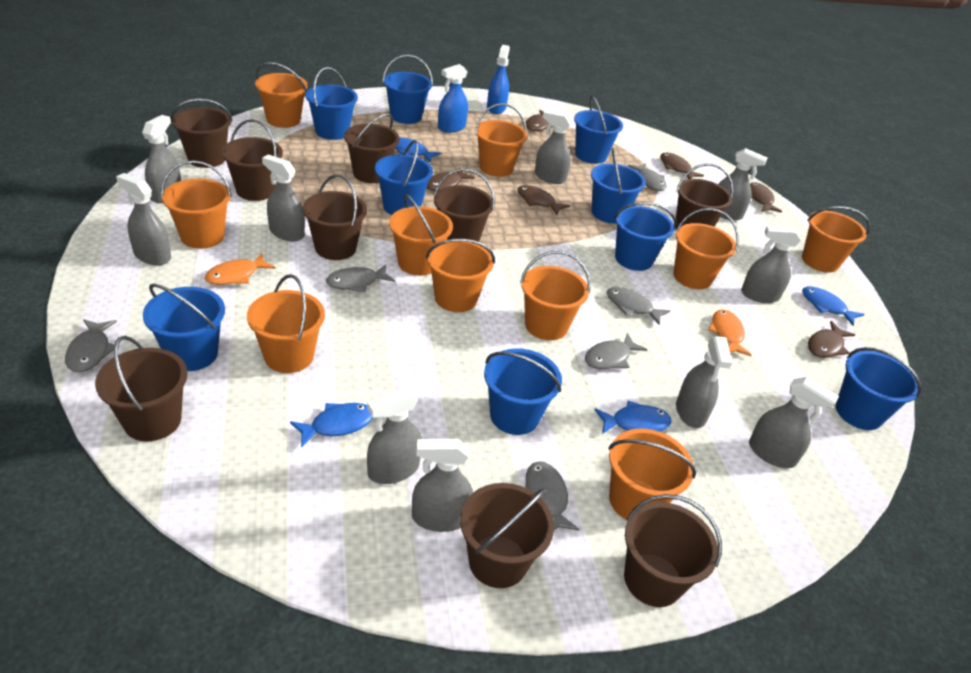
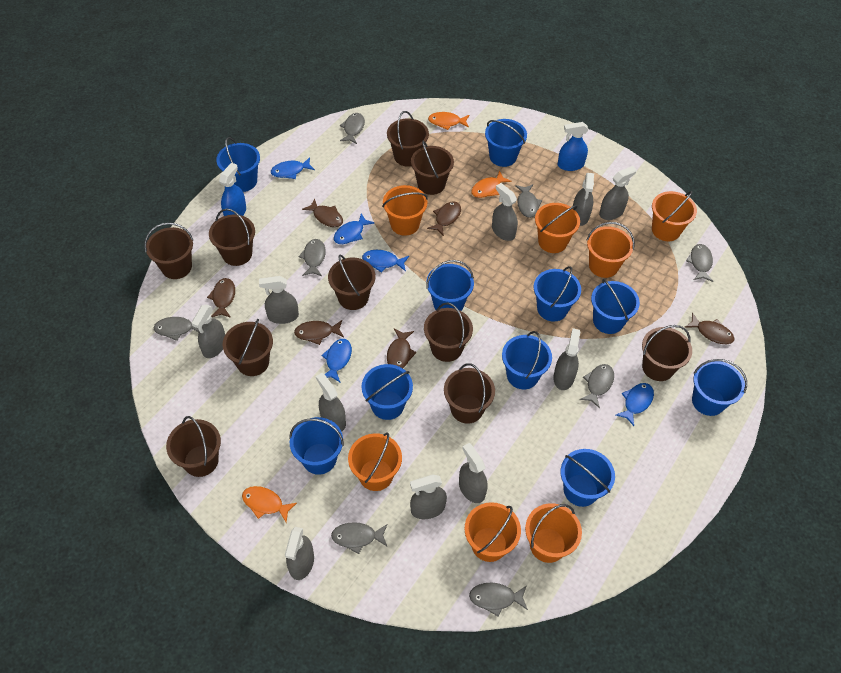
blue bucket: [143,284,225,371] [305,67,358,140] [375,140,433,215] [382,55,433,124] [484,348,562,435] [574,96,623,164] [591,148,646,224] [614,202,677,271] [836,347,921,430] = 9 -> [216,137,260,192] [289,417,344,475] [362,364,413,420] [426,260,474,311] [485,119,527,167] [502,331,552,389] [534,266,581,322] [561,449,615,507] [591,279,640,334] [692,359,747,416] = 10
blue fish: [290,403,373,448] [396,138,441,162] [594,401,672,434] [802,286,865,325] = 4 -> [271,157,315,179] [321,339,352,382] [334,213,374,244] [362,250,409,273] [616,383,654,426] = 5
brown bucket: [95,336,188,441] [171,98,232,168] [221,119,283,201] [303,174,367,260] [344,113,400,183] [434,168,495,242] [460,483,554,588] [624,494,722,607] [676,163,733,230] = 9 -> [144,222,193,279] [166,416,221,477] [209,208,255,266] [223,319,273,376] [328,255,376,310] [387,111,429,167] [411,140,454,195] [424,302,473,362] [444,363,495,424] [642,325,692,381] = 10
grey fish: [65,319,117,372] [326,264,395,292] [525,461,579,531] [585,333,647,369] [607,287,670,325] [628,163,667,191] = 6 -> [153,317,199,341] [298,239,326,276] [331,522,387,554] [340,113,365,144] [469,583,528,617] [515,184,542,218] [580,364,614,408] [686,244,713,282] = 8
orange bucket: [161,160,232,249] [247,274,325,373] [255,62,308,128] [389,194,453,276] [426,239,495,312] [475,103,527,177] [520,251,591,340] [608,428,696,519] [673,208,739,289] [802,206,870,273] = 10 -> [348,433,402,491] [382,185,428,236] [464,502,521,562] [525,503,582,563] [535,203,580,253] [586,222,635,278] [652,191,697,241] = 7
orange fish: [205,253,276,285] [708,309,751,356] = 2 -> [242,486,297,522] [428,112,469,130] [471,170,512,198] = 3

